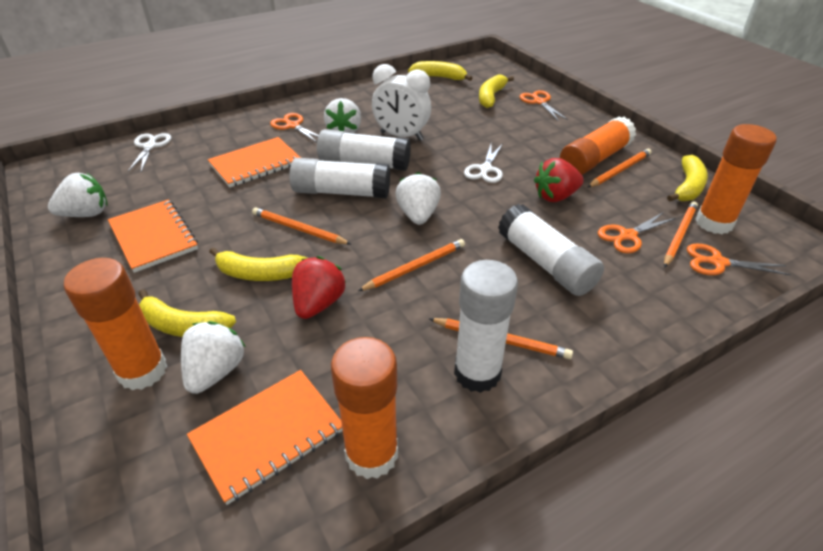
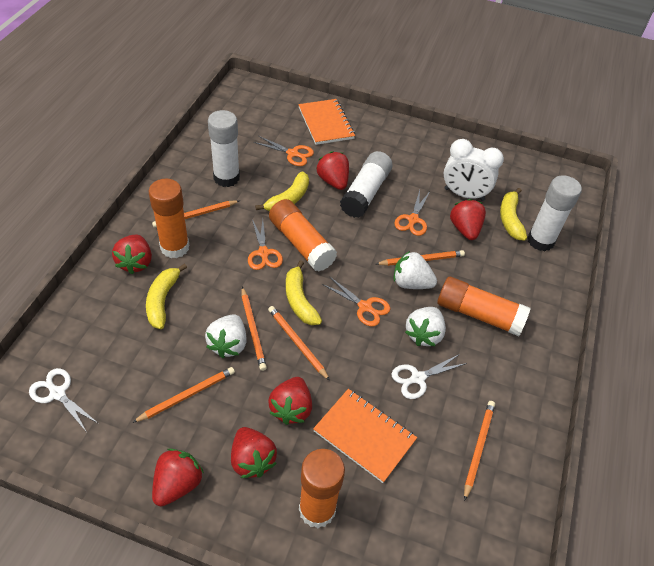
orange notebook: [108,199,198,273] [187,370,343,505] [208,137,301,187] = 3 -> [298,99,355,145] [313,389,417,483] = 2
orange pencil: [252,207,351,245] [358,239,465,291] [429,318,573,359] [588,149,651,187] [664,201,698,268] = 5 -> [132,367,235,423] [152,200,240,228] [241,287,267,371] [268,306,330,381] [376,250,465,266] [464,401,495,501] = 6
red strawberry: [292,256,346,319] [534,158,584,202] = 2 -> [112,235,152,274] [152,448,204,506] [231,427,277,478] [268,377,312,425] [317,151,349,190] [450,199,486,240] = 6
white glue stick: [289,158,390,198] [317,129,411,171] [454,260,518,393] [498,204,604,296] = 4 -> [208,110,240,187] [340,151,393,218] [527,175,582,251] = 3
white strawberry: [48,173,108,217] [181,321,246,394] [324,98,361,133] [395,172,441,225] = 4 -> [205,314,247,358] [394,251,437,289] [405,307,446,346] = 3
yellow banana: [139,289,236,337] [209,247,307,281] [408,61,472,81] [479,74,514,108] [667,155,708,201] = 5 -> [146,263,187,329] [255,171,309,211] [286,260,322,325] [500,188,527,241] = 4

